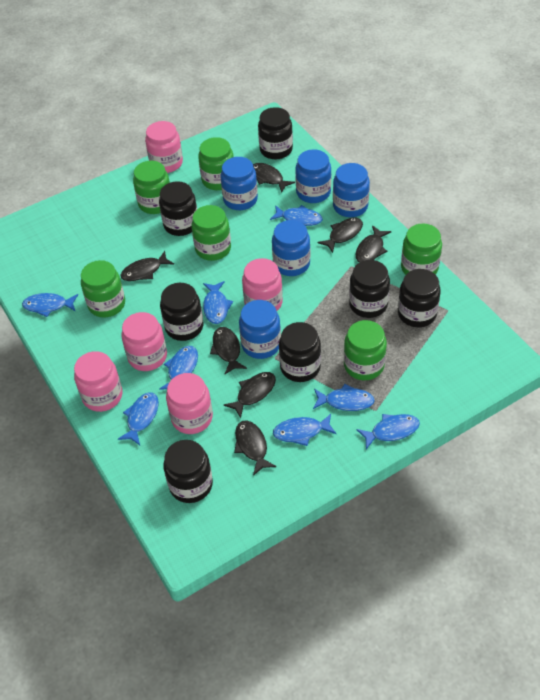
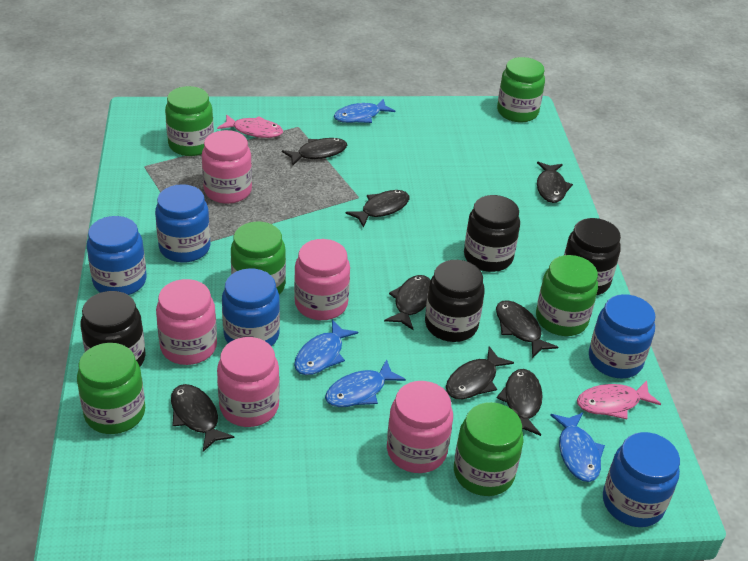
black fish: [121,251,174,281] [210,327,247,374] [223,372,276,418] [234,420,277,476] [253,163,295,193] [317,218,363,253] [355,225,391,263] = 7 -> [171,384,234,452] [282,138,347,166] [345,190,409,227] [384,275,430,330] [446,346,514,399] [496,300,558,358] [497,369,543,436] [537,162,573,203] = 8
black jar: [159,181,197,236] [160,283,203,341] [163,440,213,503] [258,107,293,159] [279,322,321,382] [349,260,390,318] [398,269,441,327] = 7 -> [81,291,146,367] [425,260,485,342] [464,195,520,272] [564,218,621,295] = 4
blue fish: [22,293,78,317] [118,393,159,445] [159,346,198,390] [203,281,233,324] [270,205,323,226] [273,414,337,446] [313,384,375,411] [357,414,420,449] = 8 -> [294,319,358,375] [325,359,406,407] [334,99,395,123] [550,412,605,482] = 4
pink fish: none = 0 -> [217,114,283,138] [577,380,661,419] = 2

